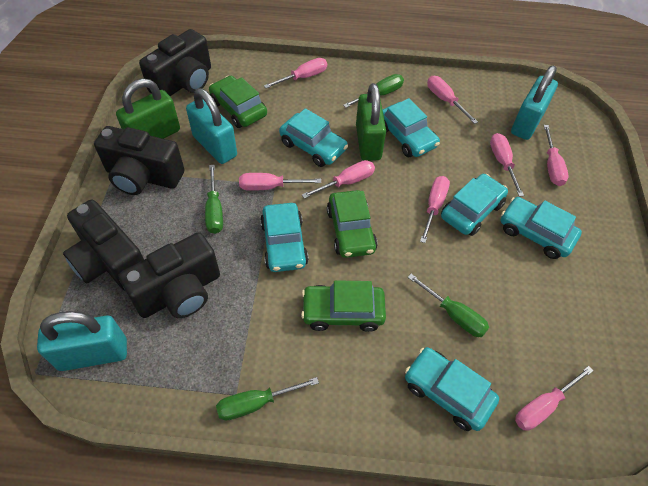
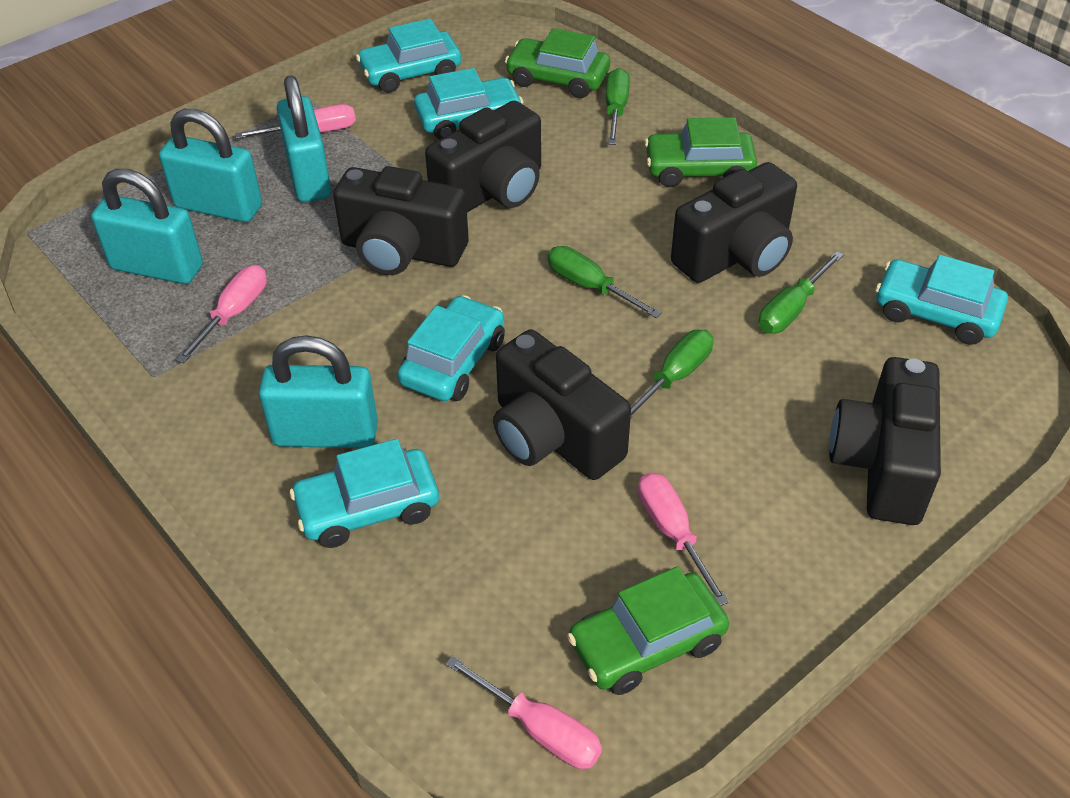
black camera: [63,200,144,291] [94,126,185,195] [118,232,220,318] [139,29,211,96] = 4 -> [333,166,469,275] [425,101,541,212] [493,329,631,480] [671,162,797,283] [829,357,941,525] = 5
green padlock: [116,79,180,139] [356,83,386,161] = 2 -> none = 0
pink screwdriver: [239,173,321,191] [264,58,327,88] [302,160,375,199] [420,176,450,243] [427,76,478,124] [490,133,524,197] [515,366,594,431] [544,125,569,186] = 8 -> [176,265,267,363] [235,104,356,139] [445,655,602,769] [638,473,729,606] = 4
turquoise car: [260,203,309,272] [279,108,348,167] [382,98,440,157] [405,347,499,431] [441,174,508,236] [501,197,582,259] = 6 -> [290,439,439,548] [356,19,461,93] [397,295,505,401] [414,68,523,140] [875,255,1008,345] = 5
turquoise padlock: [37,311,127,371] [186,88,237,164] [511,66,558,140] = 3 -> [91,169,203,284] [159,109,262,222] [259,335,378,448] [277,75,331,202] = 4

